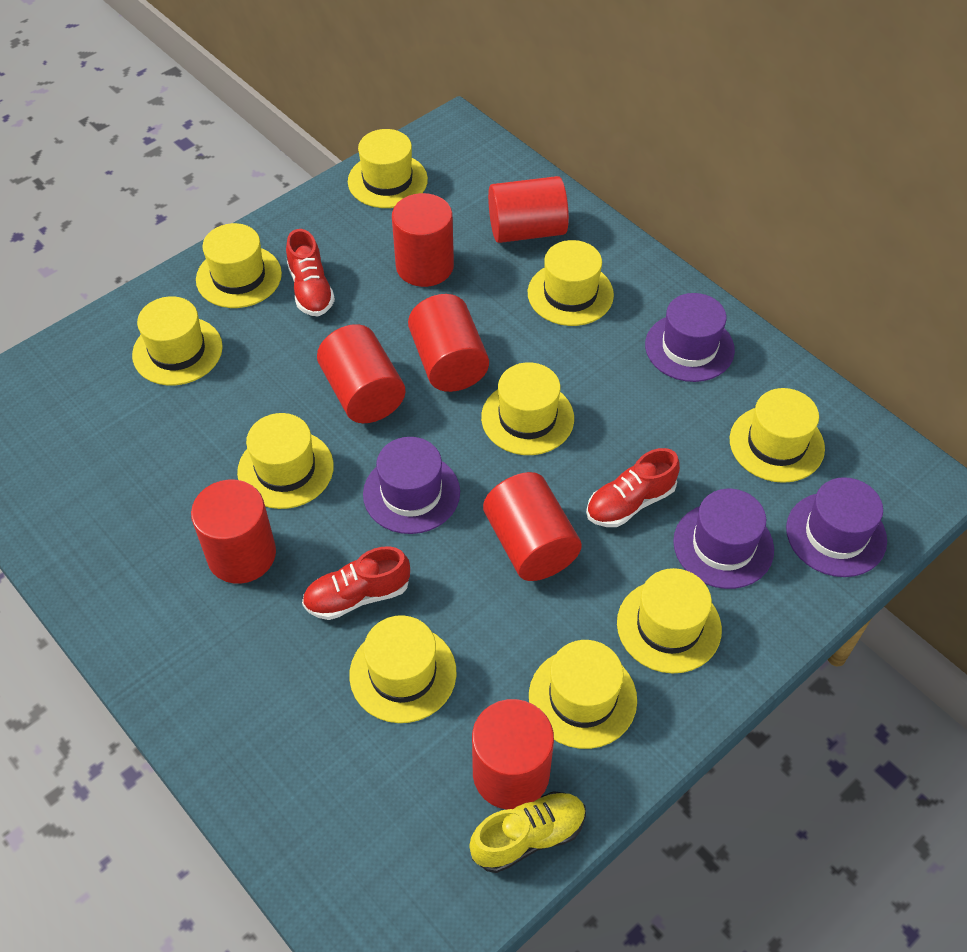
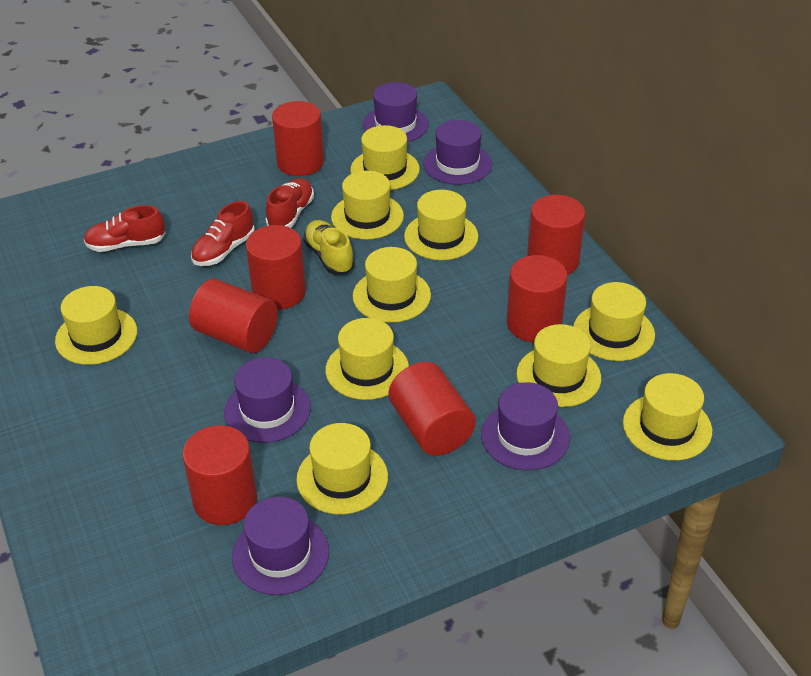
purple hat: [363,437,460,534] [645,293,735,382] [673,489,774,589] [786,477,887,577] = 4 -> [224,357,311,443] [232,496,329,595] [363,82,429,142] [423,120,492,185] [481,382,570,470] = 5

